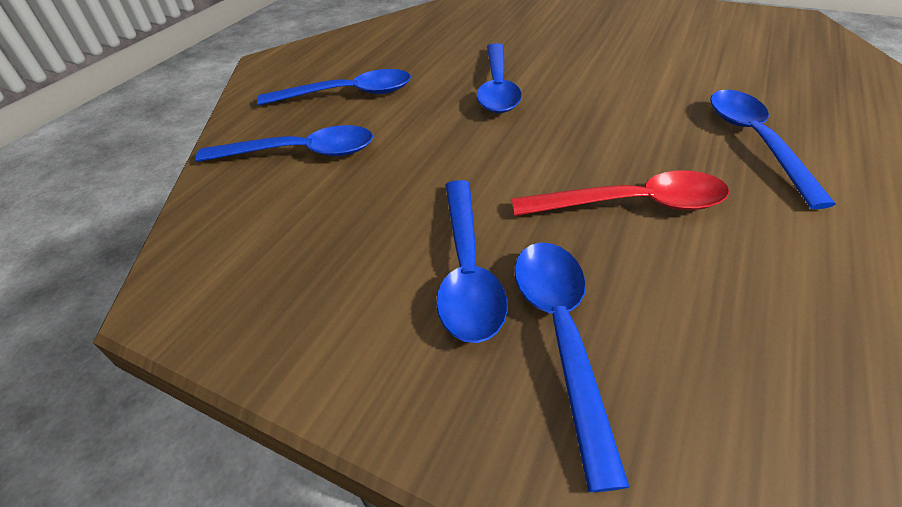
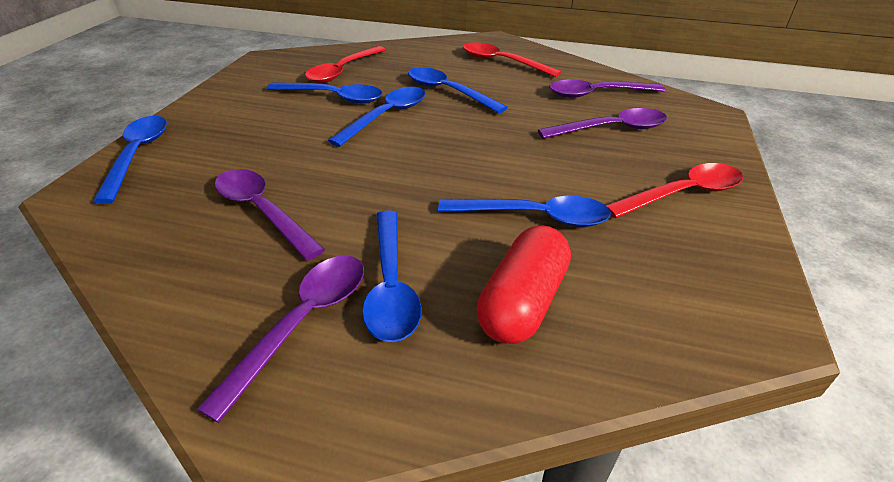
purple spoon: none = 0 -> [197,255,364,423] [215,169,325,261] [538,108,667,139] [549,80,665,98] = 4
red capsule: none = 0 -> [476,225,571,344] = 1
red spoon: [512,171,730,216] = 1 -> [305,46,386,83] [463,42,562,77] [606,163,743,218] = 3

